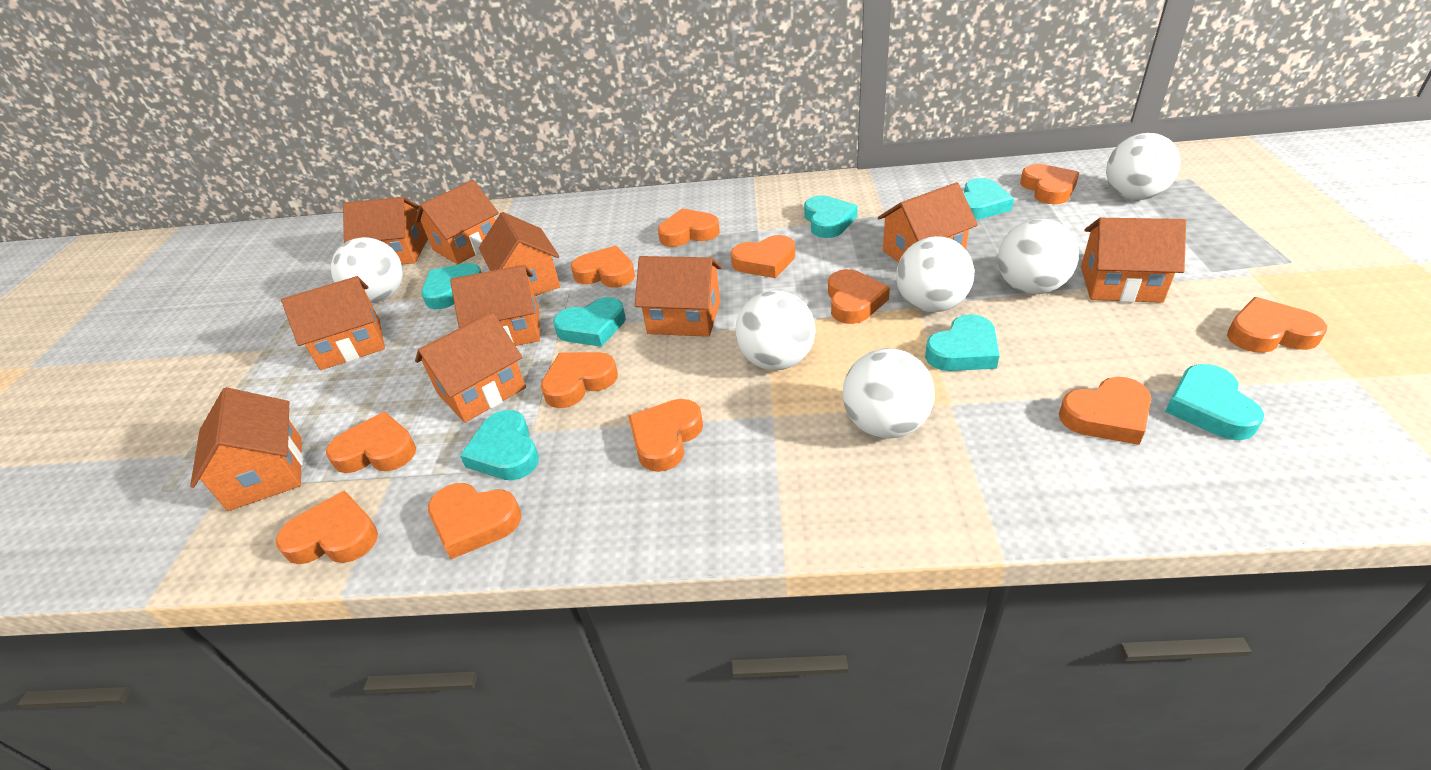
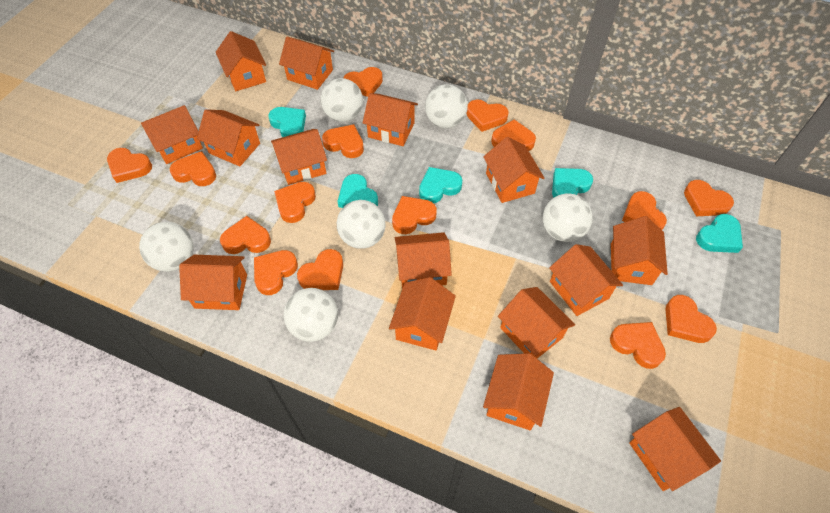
orange heart: [276,490,378,564] [326,411,416,473] [428,483,521,559] [541,352,618,408] [571,246,635,288] [628,399,703,472] [658,208,720,247] [731,235,795,278] [828,269,890,324] [1020,164,1079,204] [1059,377,1151,445] [1227,297,1327,353] = 12 -> [107,148,152,183] [170,151,216,186] [220,216,271,254] [254,250,298,295] [274,182,316,223] [297,249,343,290] [322,124,364,158] [343,67,383,97] [392,196,437,234] [467,100,508,132] [491,119,536,151] [610,322,666,369] [622,191,667,230] [665,295,717,343] [684,180,734,216] = 15
orange house: [190,387,303,511] [281,276,385,370] [343,197,428,264] [415,180,499,265] [415,312,526,423] [450,265,540,346] [479,212,560,296] [635,256,722,337] [878,182,978,262] [1081,218,1186,303] = 10 -> [141,105,203,164] [179,255,247,310] [197,109,260,166] [216,31,266,91] [271,129,327,185] [279,37,334,90] [363,93,418,146] [389,277,456,351] [395,232,452,289] [483,137,545,203] [483,353,554,430] [498,287,575,358] [549,244,623,316] [611,216,668,285] [629,407,721,491] = 15
turquoise heart: [421,263,482,309] [460,410,539,480] [553,297,626,347] [804,195,858,238] [925,314,1000,371] [964,178,1014,220] [1165,364,1264,440] = 7 -> [268,107,306,137] [338,174,378,208] [419,167,462,203] [552,168,593,198] [696,214,743,253] = 5

